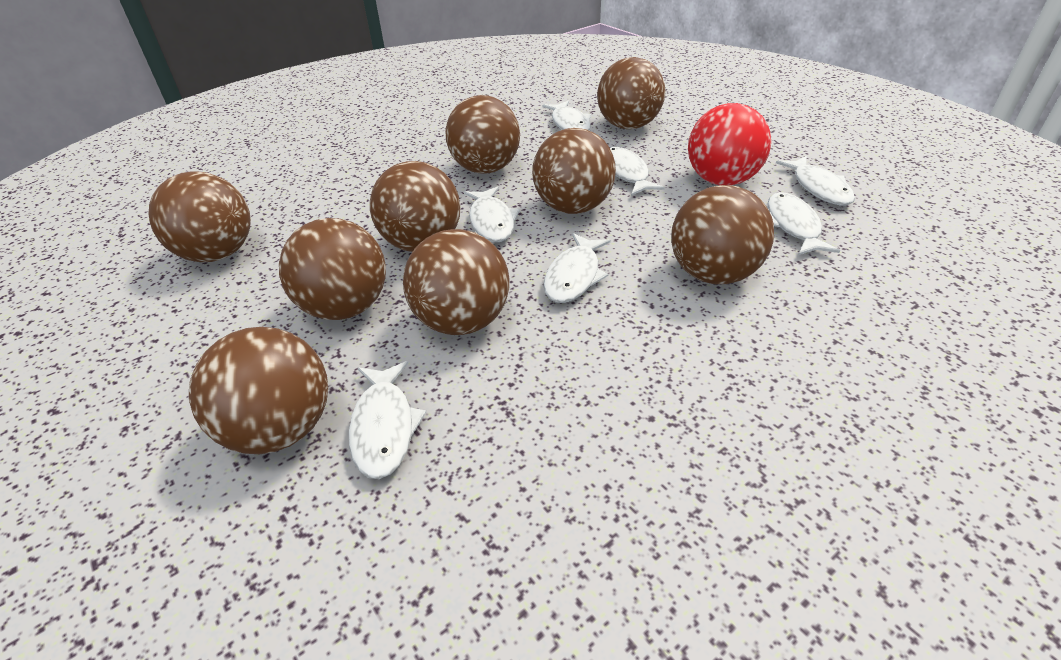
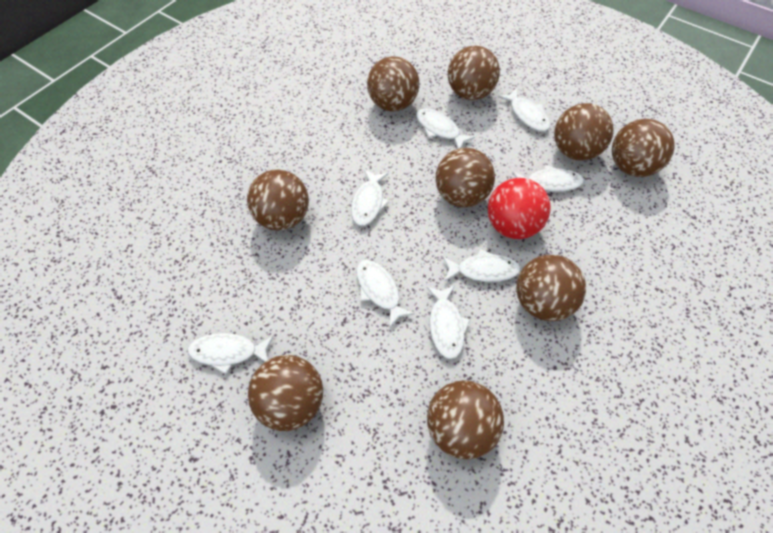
white fish: [349,361,426,479] [464,186,520,242] [542,101,591,130] [543,233,611,303] [610,147,665,196] [768,192,840,255] [776,156,855,205] = 7 -> [188,333,273,374] [351,169,390,226] [356,260,415,328] [416,108,475,149] [426,285,470,360] [443,249,521,283] [498,88,550,132] [512,165,584,192] = 8

